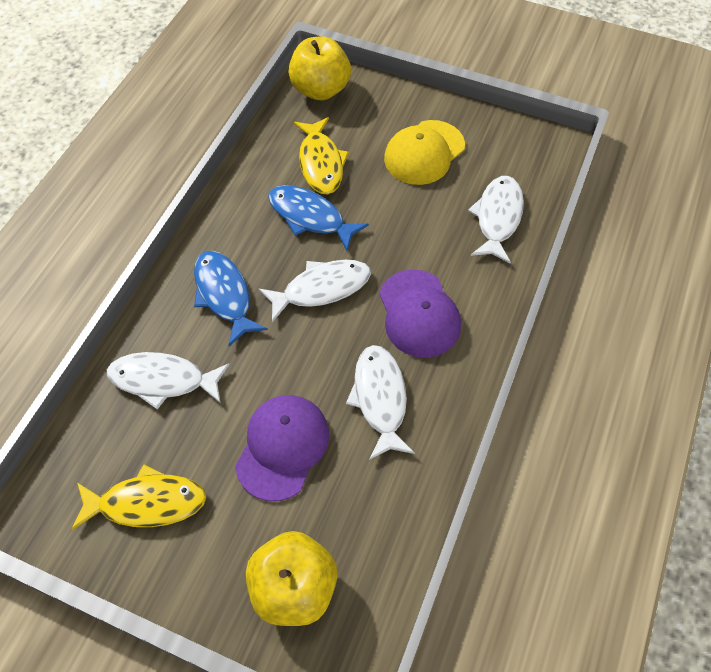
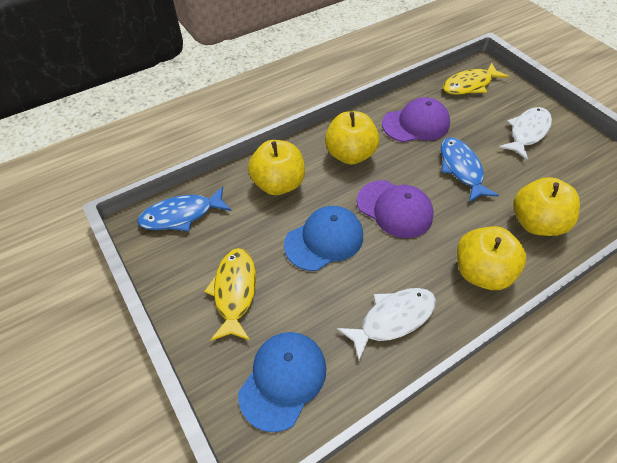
blue cap: none = 0 -> [238,332,327,432] [284,206,363,271] = 2
white fish: [107,352,230,410] [258,260,371,323] [346,345,415,460] [468,176,524,264] = 4 -> [337,288,436,361] [499,107,552,160] = 2
yellow apple: [246,531,338,626] [288,36,351,100] = 2 -> [248,140,305,195] [325,111,380,165] [457,226,526,290] [513,177,580,236] = 4
yellow cap: [384,120,465,185] = 1 -> none = 0

